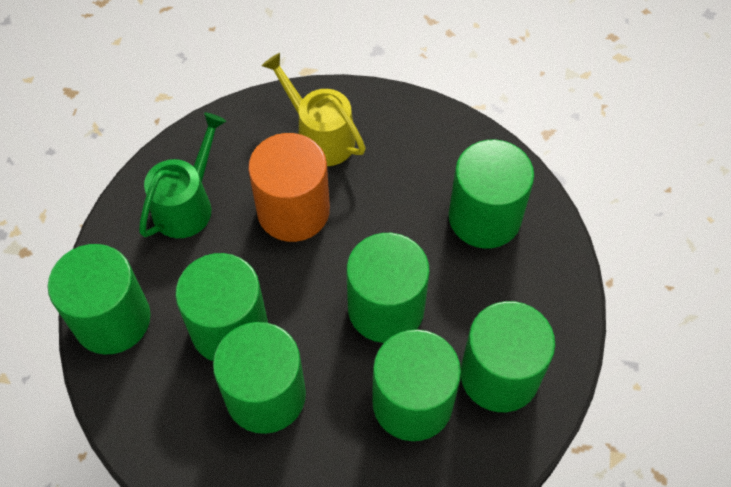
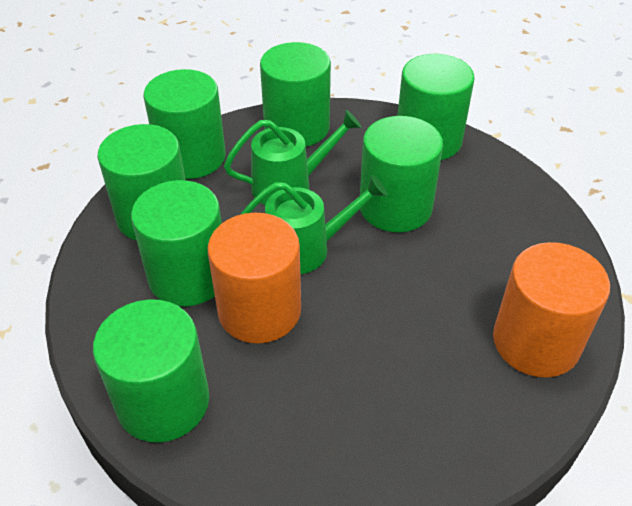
green watering can: [139,113,226,238] = 1 -> [224,110,361,205] [240,175,388,274] = 2
orange cylinder: [248,133,330,242] = 1 -> [208,213,301,344] [493,242,610,378] = 2
yellow watering can: [262,53,366,166] = 1 -> none = 0

